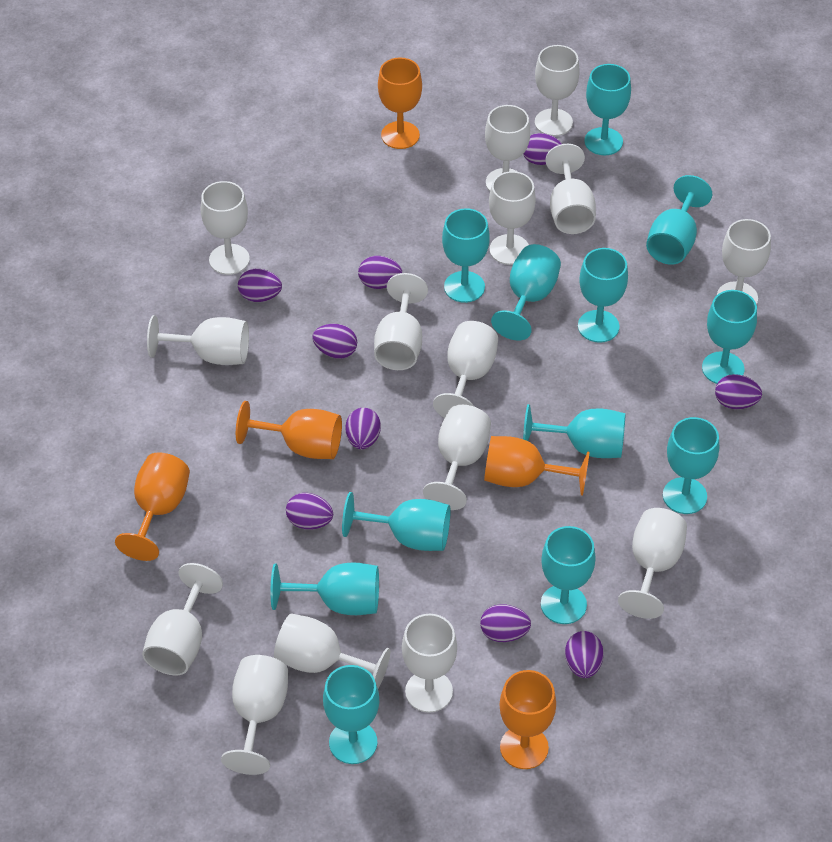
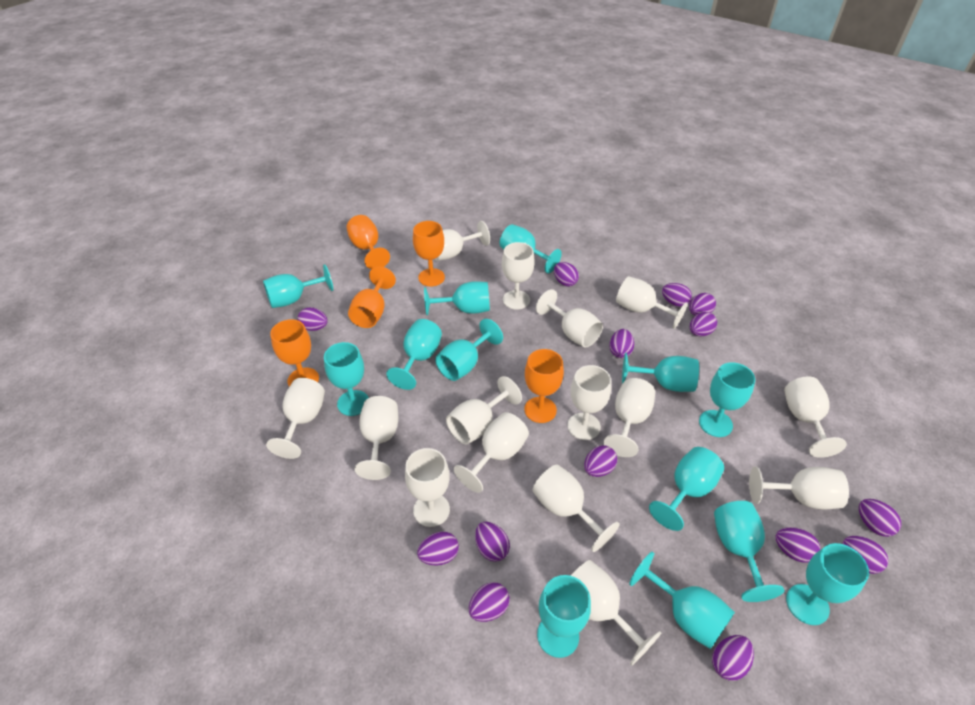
purple egg: [238,269,282,302] [286,493,333,529] [312,324,357,359] [345,408,381,449] [358,256,402,289] [480,604,531,642] [523,133,562,165] [565,631,604,678] [715,374,762,409] = 9 -> [297,307,328,331] [417,531,459,566] [469,582,510,622] [475,521,510,562] [554,262,579,287] [584,446,617,477] [609,329,634,358] [662,283,692,307] [689,293,716,315] [690,312,717,336] [712,635,754,681] [775,527,820,563] [842,536,888,574] [859,499,901,537] = 14
turquoise goblet: [271,563,379,615] [323,665,379,764] [342,492,450,551] [442,208,490,303] [491,244,561,341] [523,404,626,458] [541,526,596,624] [578,248,628,343] [584,64,631,155] [646,175,712,265] [663,417,719,514] [702,290,757,384] = 12 -> [263,264,333,308] [324,342,369,416] [386,319,442,390] [424,281,490,315] [435,319,503,381] [500,224,562,273] [537,575,591,658] [622,353,699,392] [629,551,735,649] [649,447,724,531] [699,362,755,437] [714,501,785,602] [786,543,869,625] = 13

